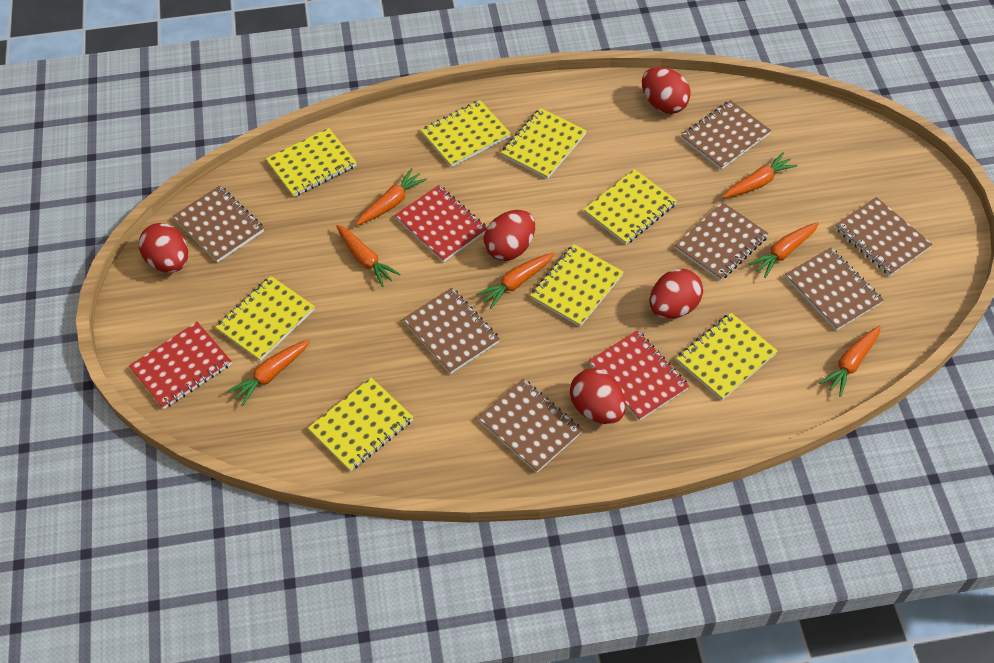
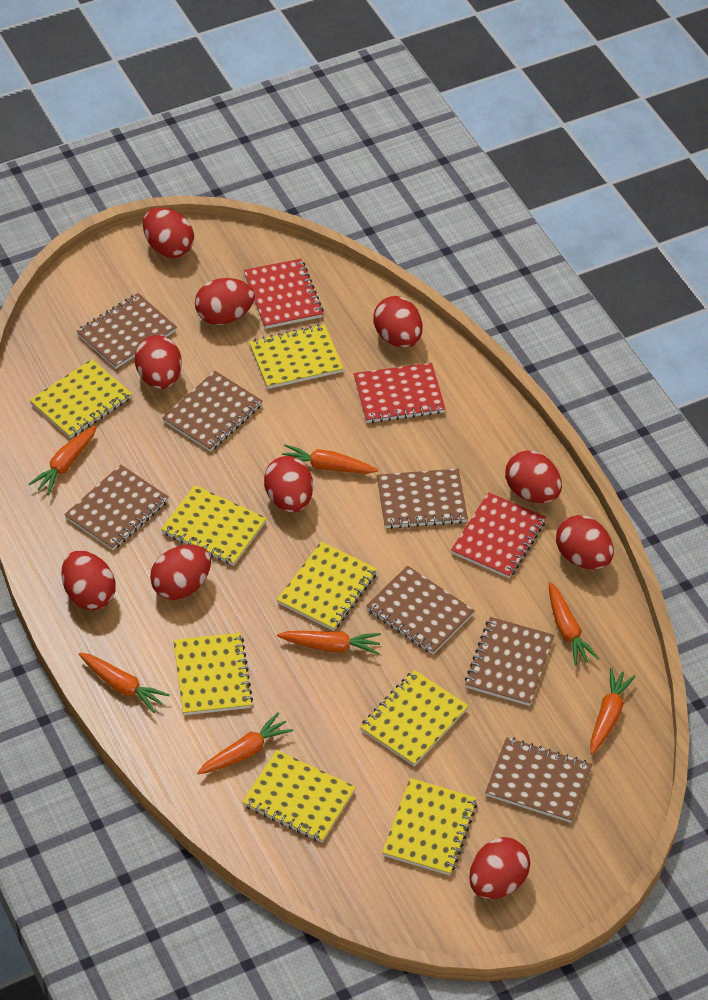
red egg: [139,223,188,273] [484,210,535,261] [570,369,626,424] [642,67,691,114] [649,269,703,319] = 5 -> [62,550,116,610] [135,335,182,389] [143,207,194,258] [150,545,211,600] [195,278,255,325] [264,456,313,513] [373,296,423,348] [469,837,530,899] [505,451,562,503] [556,515,614,569] = 10

